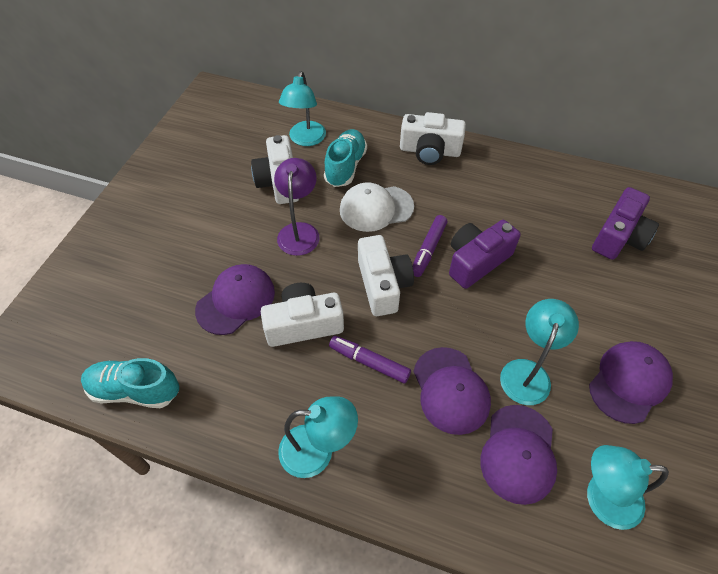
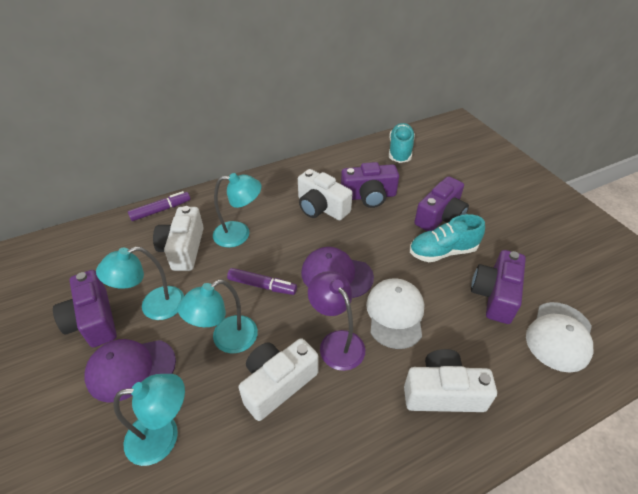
purple camera: [449,220,521,289] [592,187,659,260] = 2 -> [53,270,117,347] [341,162,399,208] [414,176,469,231] [471,250,526,324] = 4
purple cap: [195,264,275,335] [413,347,491,435] [480,405,557,505] [589,341,673,424] = 4 -> [84,339,176,403] [301,247,374,298] = 2
white cap: [340,182,414,232] = 1 -> [366,278,424,349] [526,302,593,373] = 2

